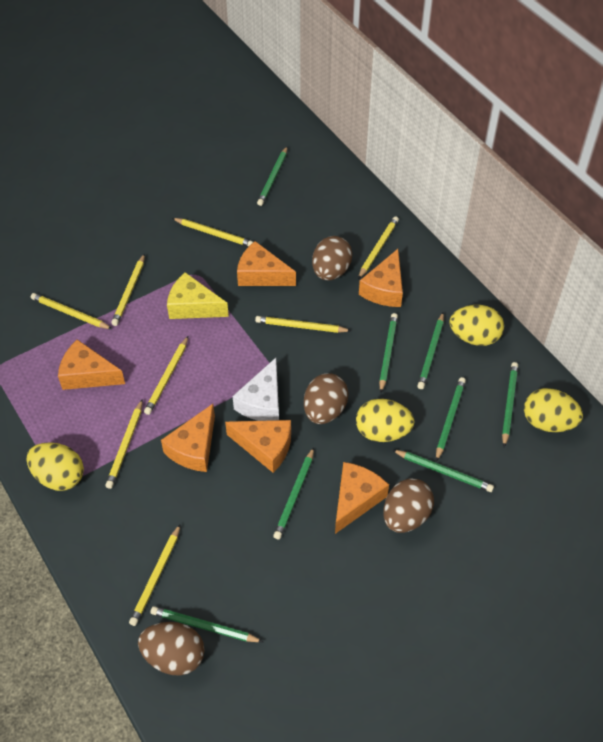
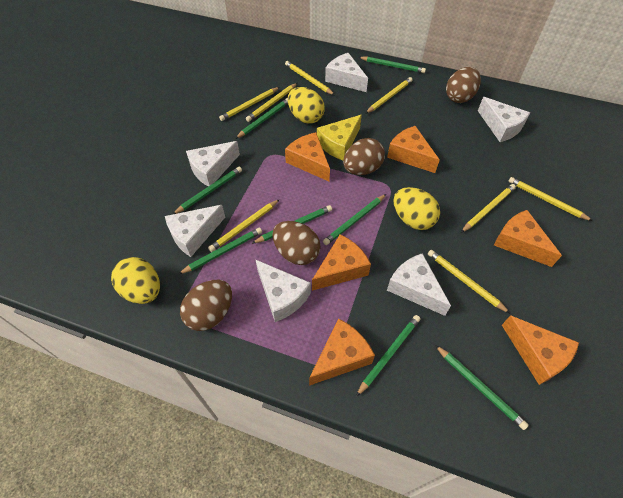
white cheese: [233,358,279,421] = 1 -> [165,205,225,257] [186,141,240,186] [255,259,311,322] [325,53,368,92] [387,253,451,316] [478,97,530,142] = 6
yellow egg: [26,442,84,491] [356,399,415,442] [449,305,504,346] [524,388,583,432] = 4 -> [111,257,160,304] [288,87,325,124] [393,187,440,230] = 3

